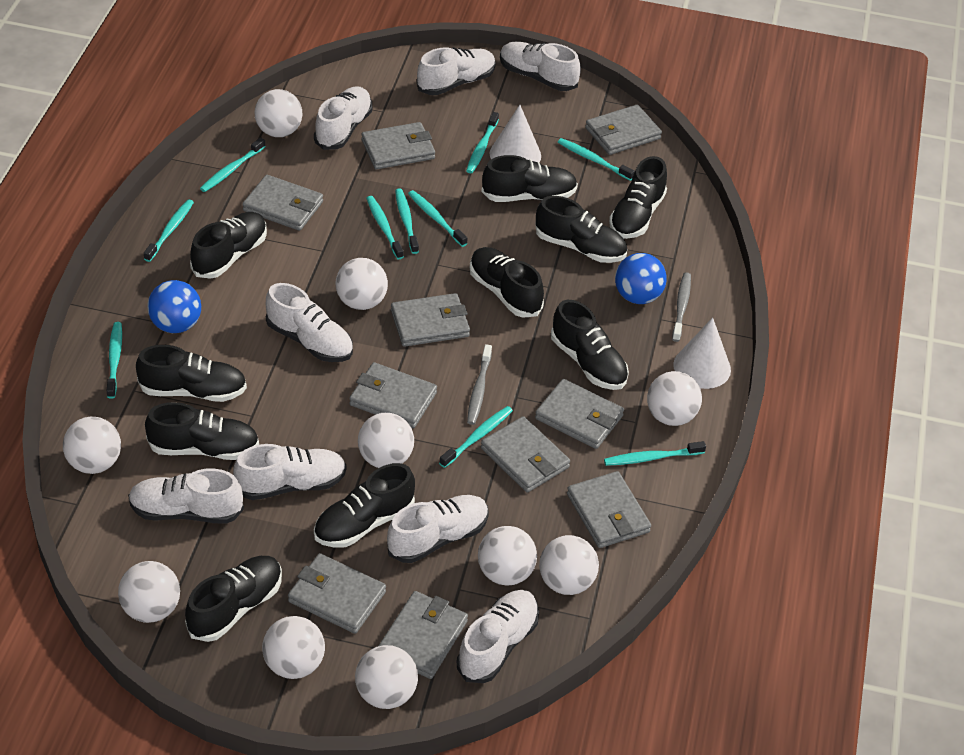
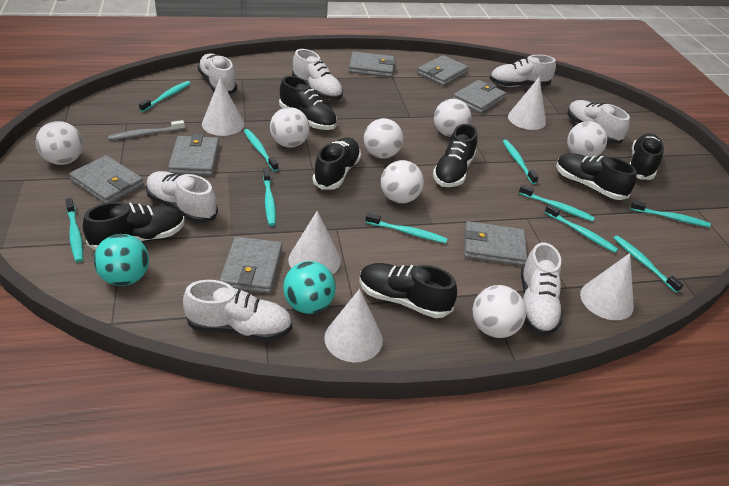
black shoe: [136,345,247,402] [145,402,259,460] [185,556,282,642] [190,212,267,279] [314,463,415,548] [470,247,544,318] [481,155,578,202] [535,196,627,263] [551,300,629,390] [609,156,667,239] = 10 -> [83,202,185,250] [279,76,337,130] [313,138,361,190] [359,263,457,318] [433,124,477,187] [556,153,637,200] [629,134,664,180] = 7
blue ball: [147,280,201,333] [615,253,667,304] = 2 -> none = 0
grey toothbrush: [467,344,492,425] [672,272,691,342] = 2 -> [108,120,185,140] = 1
grey wallet: [242,175,323,231] [288,553,386,634] [349,362,437,428] [361,122,435,169] [378,591,468,679] [391,293,470,347] [481,416,570,493] [535,379,624,449] [567,471,651,548] [585,105,662,155] = 10 -> [69,155,144,203] [168,134,219,175] [219,237,282,294] [349,51,395,77] [418,55,469,86] [453,80,506,113] [464,221,527,266] = 7
turquoise ball: none = 0 -> [94,234,149,286] [283,261,336,314] = 2
white ball: [63,416,121,474] [118,561,180,623] [254,89,302,137] [262,616,325,679] [336,258,388,310] [355,645,418,709] [358,413,414,468] [478,526,537,586] [539,535,599,595] [647,371,702,426] = 10 -> [36,121,83,165] [270,107,310,147] [364,118,403,159] [381,160,424,203] [434,99,471,137] [472,285,526,338] [567,121,607,157] = 7
white cone: [489,105,541,162] [673,318,731,389] = 2 -> [202,78,244,136] [288,211,341,275] [324,289,383,362] [508,77,546,130] [580,253,634,320] = 5
white shoe: [128,469,244,524] [233,444,346,500] [266,283,353,362] [314,86,372,150] [387,495,489,563] [417,47,496,95] [457,590,539,683] [500,42,581,91] = 8 -> [146,171,218,223] [183,280,292,341] [197,53,237,95] [292,49,343,100] [490,55,556,87] [521,243,563,335] [567,100,630,143] = 7

